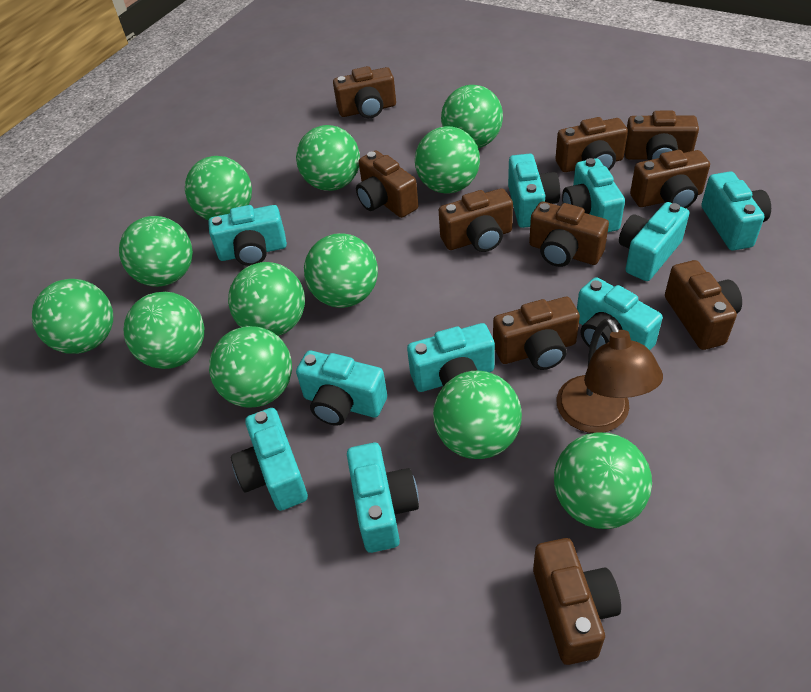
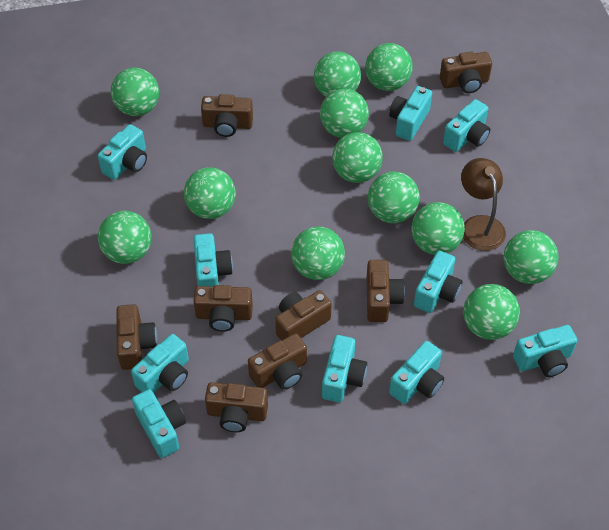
brown camera: [333,66,396,118] [356,151,418,218] [439,188,513,252] [493,297,580,370] [529,201,609,267] [533,538,621,665] [555,117,628,172] [625,111,699,160] [630,150,710,208] [665,260,742,350] = 10 -> [116,304,157,370] [193,285,253,332] [201,94,253,137] [205,382,268,432] [248,333,307,390] [275,290,332,341] [367,260,405,322] [440,51,492,93] = 8

